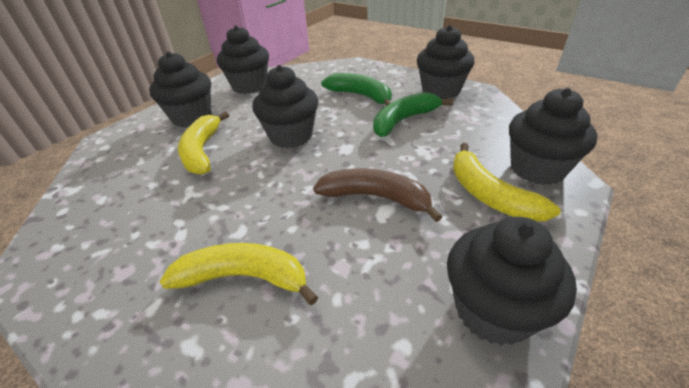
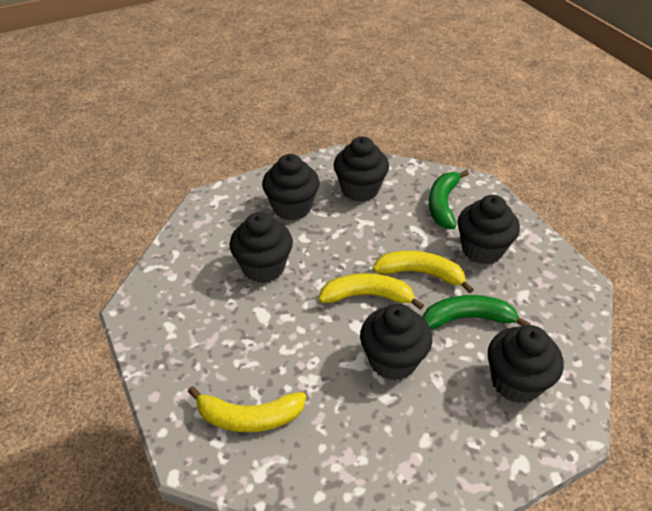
brown banana: [313,168,442,222] = 1 -> none = 0

